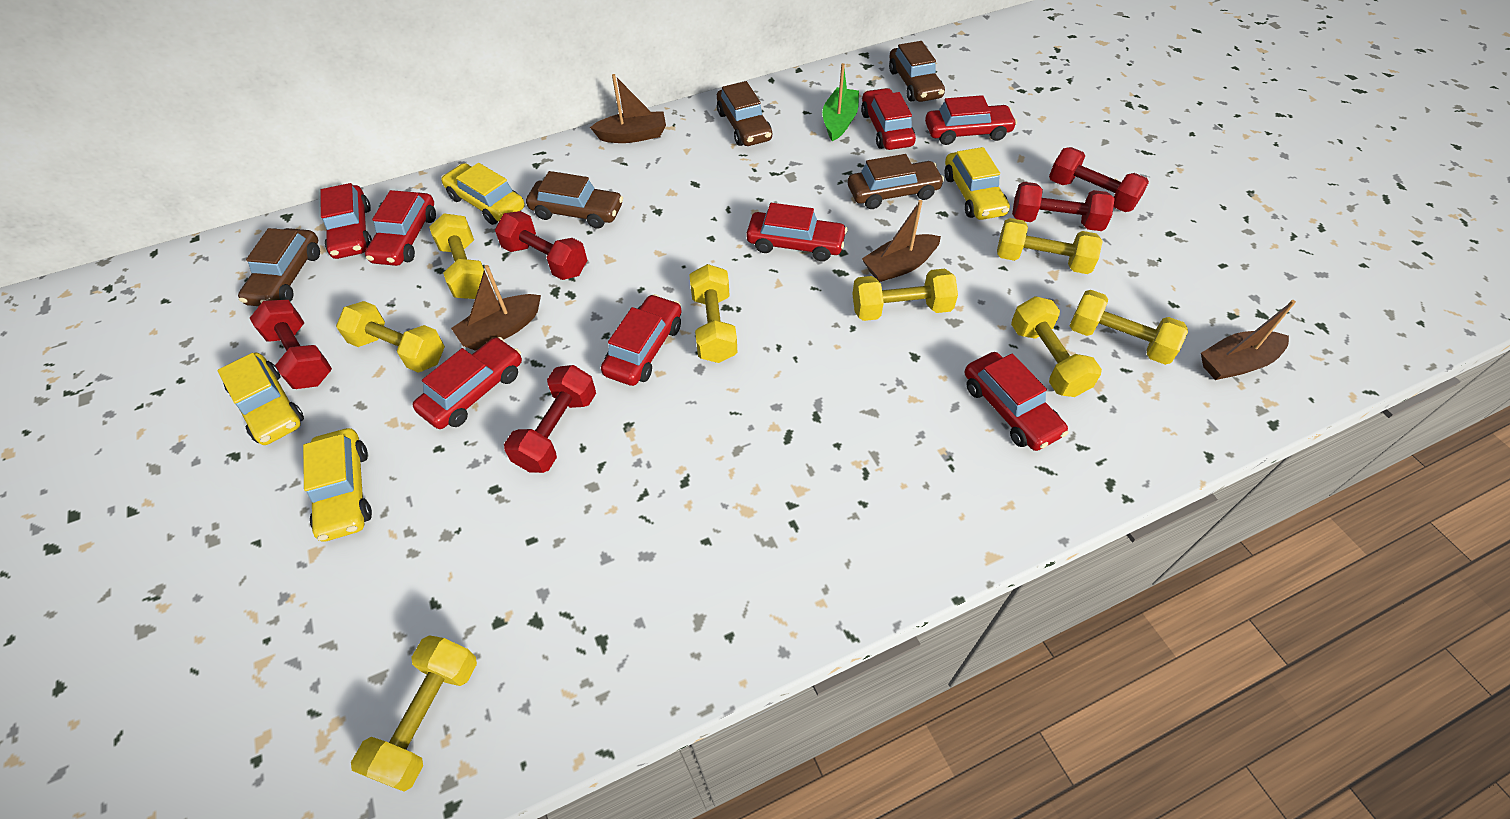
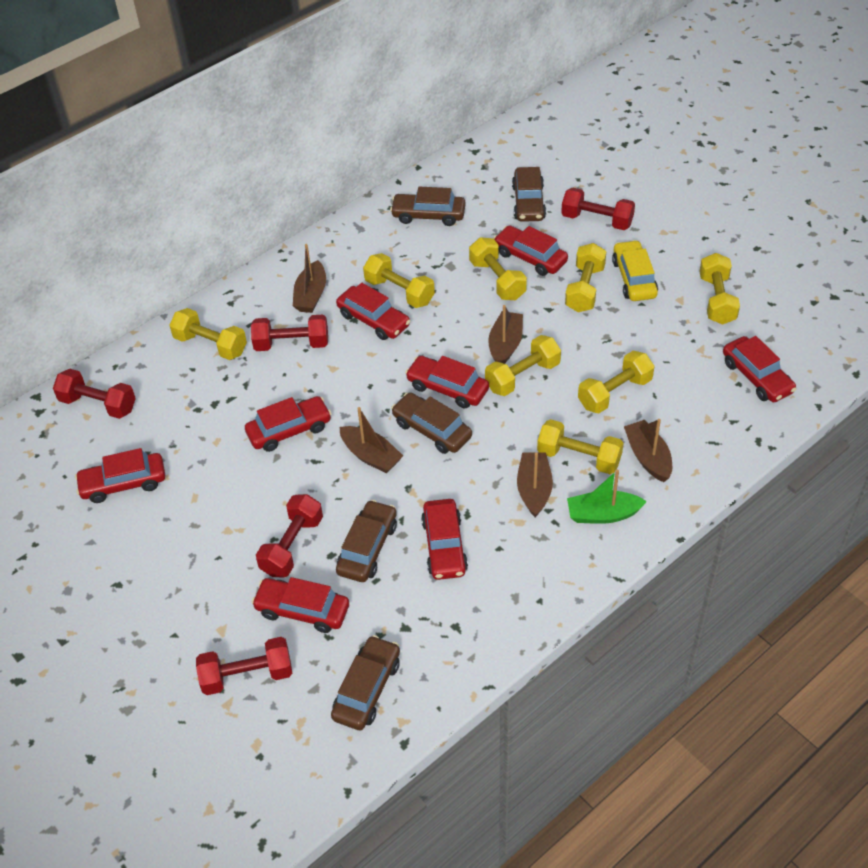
brown boat: [451,265,541,351] [590,74,666,143] [862,200,941,282] [1201,300,1296,380] = 4 -> [293,244,326,313] [340,407,403,473] [488,305,523,364] [517,452,553,517] [624,419,672,482] = 5
yellow car: [218,353,304,445] [303,428,372,542] [441,163,525,225] [944,147,1010,220] = 4 -> [612,240,658,301] = 1

